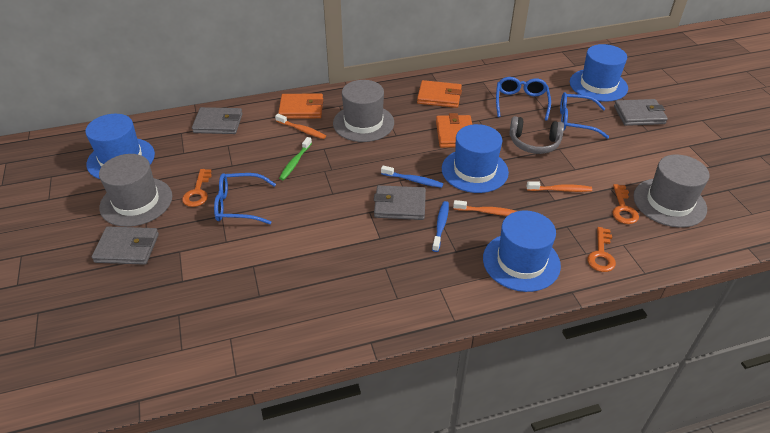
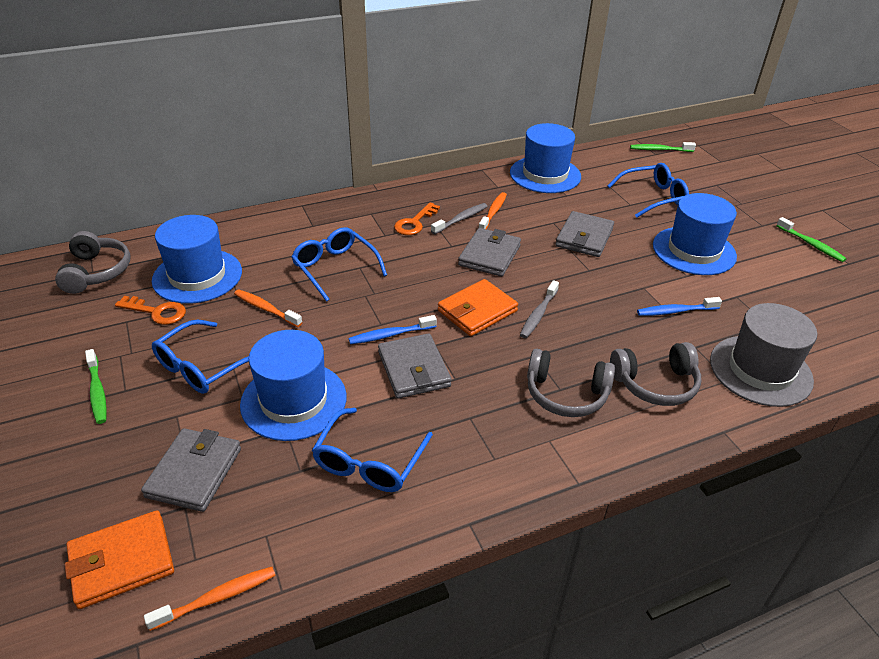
blue glasses: [214,173,276,224] [496,77,551,121] [560,92,609,139] = 3 -> [152,320,249,394] [291,227,387,302] [312,408,433,492] [607,163,689,218] = 4
green toothbrush: [279,137,312,180] = 1 -> [85,349,107,424] [630,142,696,152] [776,217,847,262] = 3
grey hat: [99,154,172,227] [333,80,394,142] [633,154,709,228] = 3 -> [710,303,817,407] = 1
grey headphones: [509,116,564,154] = 1 -> [55,231,131,294] [527,349,615,417] [610,342,701,406] = 3
grey toothbrush: none = 0 -> [431,203,487,234] [520,280,559,338] = 2
orange key: [182,169,212,207] [587,227,616,272] [612,184,639,224] = 3 -> [115,296,186,325] [394,202,440,235] = 2
orange wallet: [278,94,323,119] [417,80,462,108] [436,113,472,148] = 3 -> [65,510,174,609] [438,279,518,336] = 2

